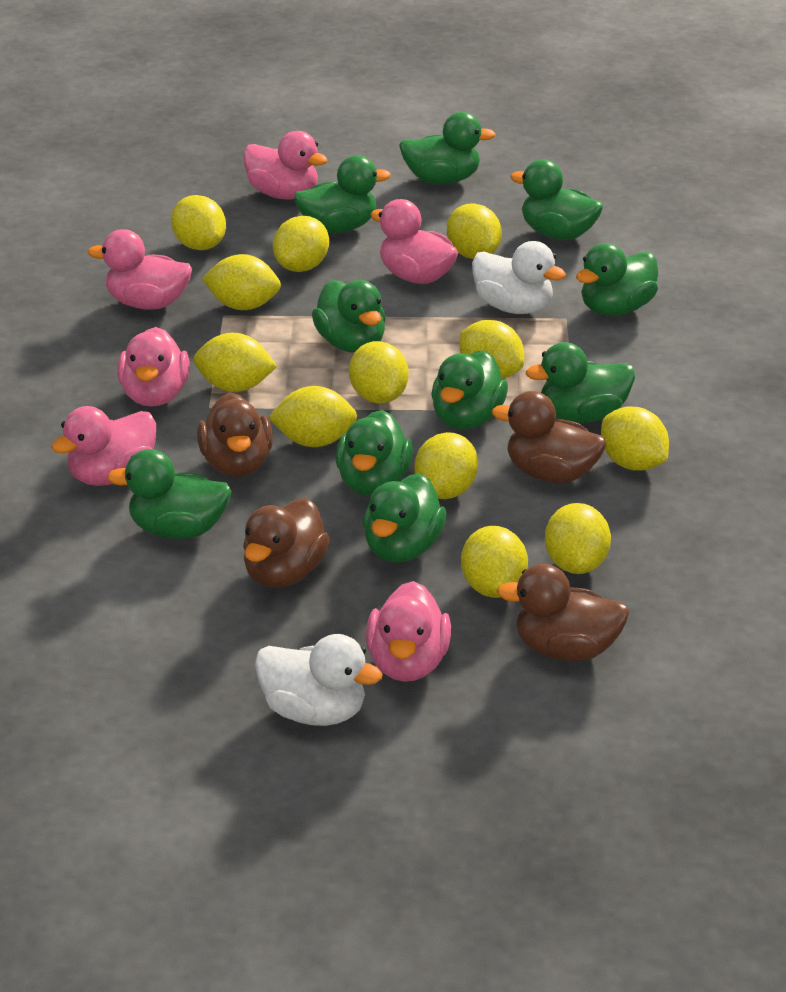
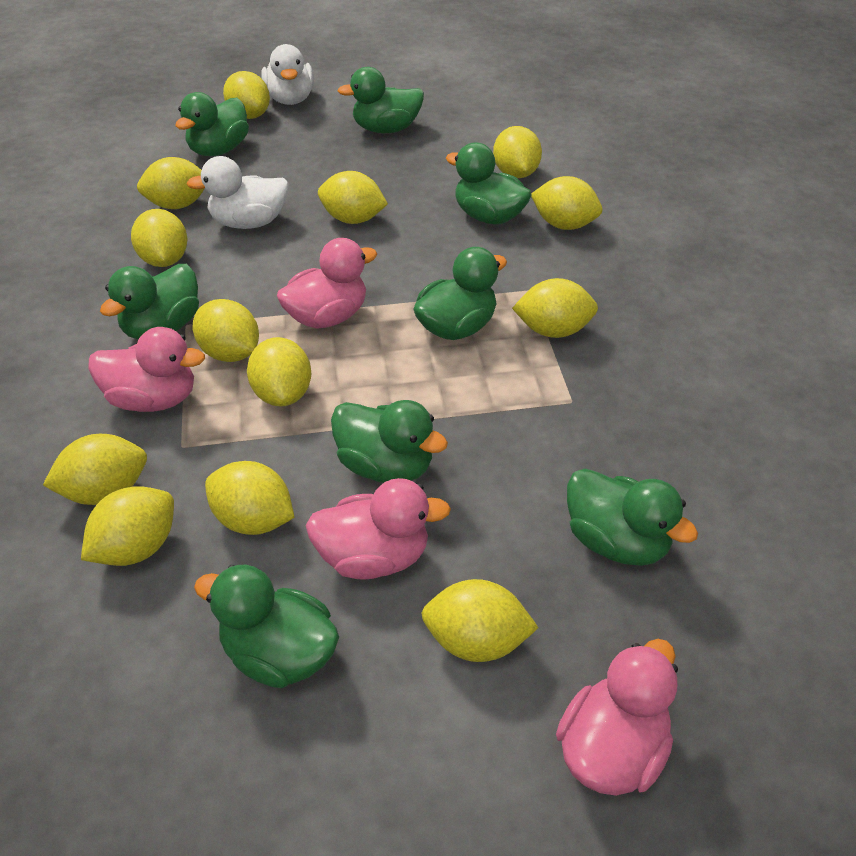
brown duck: [197,393,273,477] [243,498,330,588] [492,391,606,483] [497,564,630,661] = 4 -> none = 0
green duck: [107,449,232,539] [294,155,391,233] [312,280,386,353] [336,410,413,496] [363,473,447,563] [399,112,496,184] [431,350,508,429] [510,160,603,240] [526,342,635,423] [576,243,658,316] = 10 -> [100,264,199,339] [175,92,249,156] [194,565,339,688] [331,400,448,483] [338,67,424,133] [413,247,507,340] [446,142,532,225] [567,468,698,566] = 8
pink duck: [51,406,156,486] [88,229,192,310] [117,327,190,407] [243,131,328,200] [366,581,451,682] [370,199,458,284] = 6 -> [88,327,205,412] [277,238,377,329] [306,478,451,579] [556,639,678,796] = 4
yellow lemon: [171,195,226,250] [193,333,277,392] [202,254,281,310] [268,386,357,447] [273,216,329,272] [349,341,409,404] [414,432,478,499] [447,203,502,259] [460,320,524,379] [461,526,528,598] [545,503,611,574] [601,407,669,471] = 12 -> [43,434,147,505] [81,486,174,566] [131,209,187,267] [137,157,205,209] [193,299,259,362] [205,461,295,535] [223,71,270,119] [247,337,311,406] [318,171,388,224] [421,579,539,662] [493,126,542,178] [512,278,598,338] [531,176,602,230] = 13

